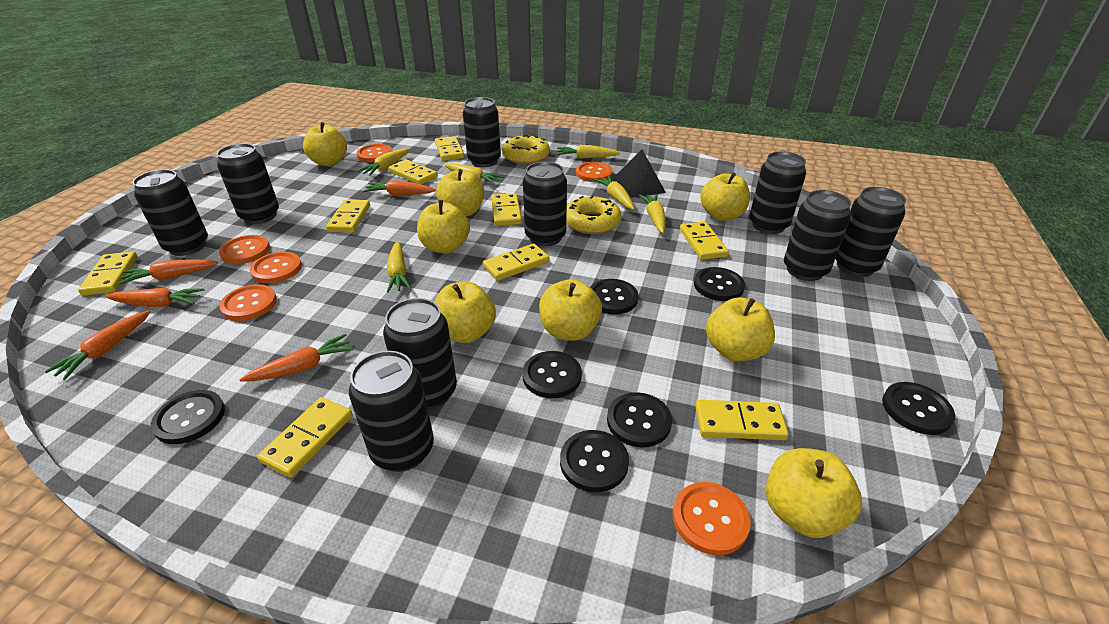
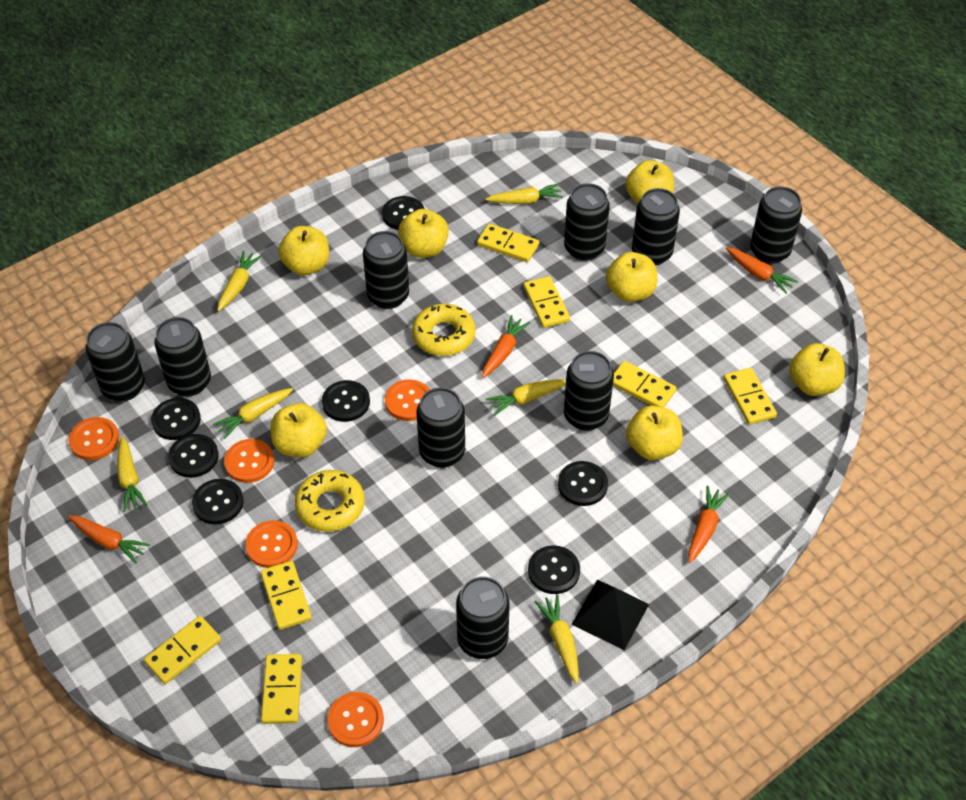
orange button: [219,235,270,264] [219,284,277,321] [250,252,302,283] [357,144,392,162] [576,162,613,182] [673,482,751,555] = 6 -> [68,417,119,460] [224,439,274,483] [245,520,298,568] [327,692,384,747] [385,379,430,421] = 5
orange carrot: [44,311,150,380] [105,288,205,307] [118,259,218,285] [239,334,353,382] [363,180,436,195] = 5 -> [68,515,150,564] [482,315,530,378] [688,486,730,563] [726,247,798,294] = 4
yellow apple: [303,122,347,166] [417,200,470,253] [435,281,496,343] [436,169,484,217] [539,279,602,341] [700,172,750,221] [706,297,775,361] [766,448,862,538] = 8 -> [270,403,327,458] [278,226,329,275] [398,209,449,258] [606,252,657,302] [625,160,674,204] [626,405,683,460] [789,343,845,396] = 7
yellow domino: [78,252,138,296] [257,397,353,478] [326,200,370,233] [388,159,438,185] [435,136,464,161] [483,244,550,281] [491,193,522,226] [680,222,729,260] [695,400,789,440] = 9 -> [144,616,221,684] [260,561,312,630] [261,654,302,724] [477,223,539,262] [523,276,570,328] [613,361,677,407] [724,368,777,425] = 7

